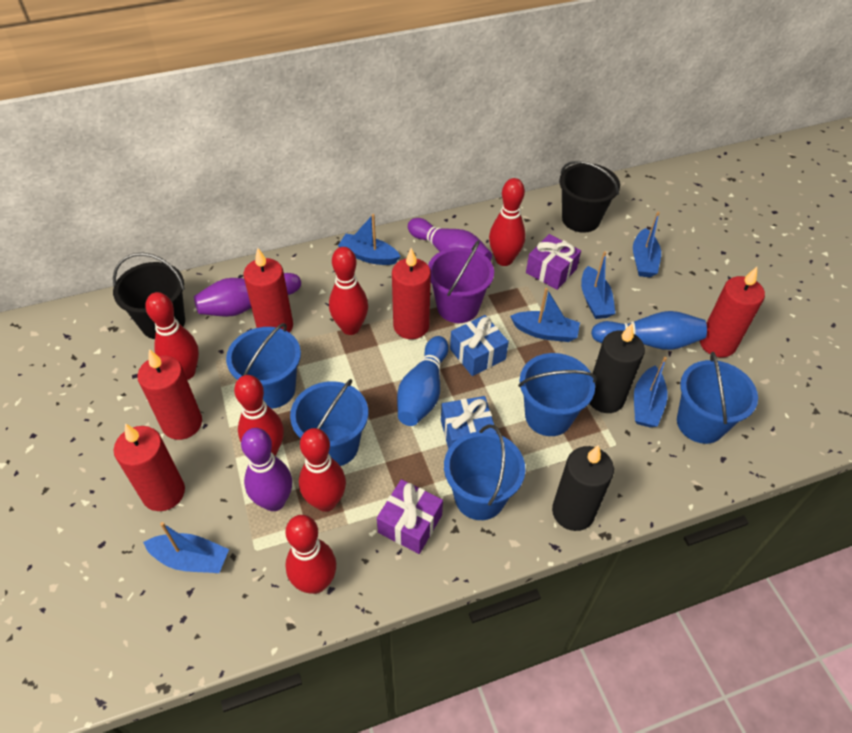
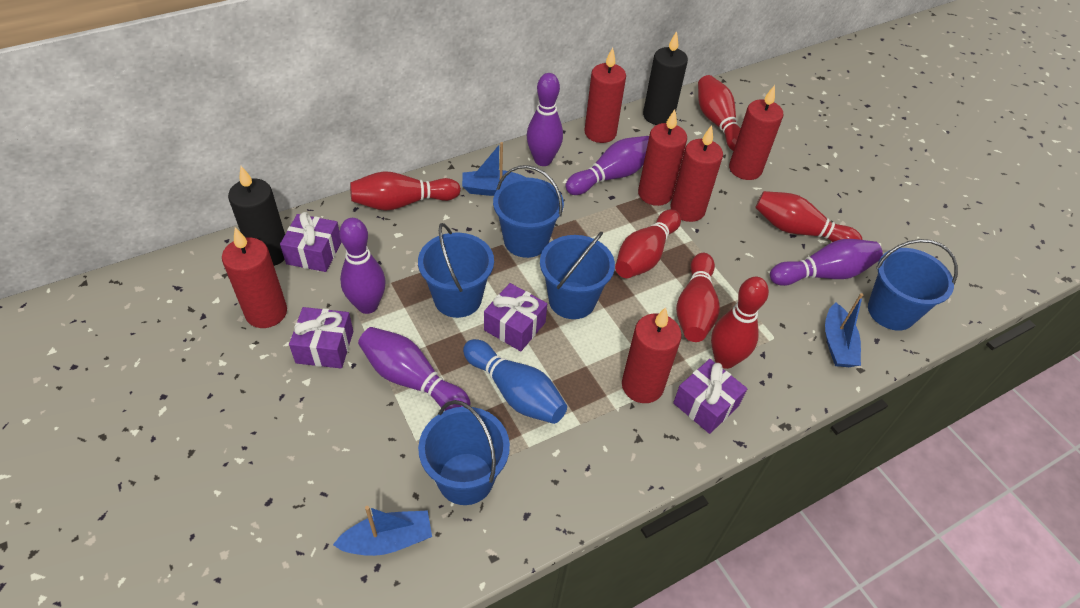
black bucket: [113,252,185,339] [559,161,620,233] = 2 -> none = 0
blue boat: [143,522,229,573] [338,214,401,265] [510,288,580,342] [581,251,616,319] [633,212,661,277] [634,357,668,427] = 6 -> [333,506,432,556] [462,142,526,196] [825,293,863,367] = 3
blue bowling pin: [397,336,449,426] [591,311,707,350] = 2 -> [463,339,567,424] = 1
blue gift: [441,396,497,449] [450,315,509,376] = 2 -> none = 0
purple bowling pin: [194,273,301,317] [241,428,292,511] [408,218,492,261] = 3 -> [339,218,386,314] [358,327,470,411] [527,73,563,166] [565,136,649,195] [770,239,883,286] = 5
purple bucket: [428,240,494,323] = 1 -> none = 0
purple gift: [377,479,443,554] [526,234,581,290] = 2 -> [280,212,341,272] [289,307,353,368] [484,283,547,351] [673,359,747,434] = 4
red candle: [114,423,185,511] [137,349,202,440] [243,248,293,333] [392,248,431,339] [700,267,765,357] = 5 -> [222,227,287,328] [584,48,626,143] [622,307,682,403] [638,109,687,206] [671,125,723,222] [729,85,783,180] = 6

